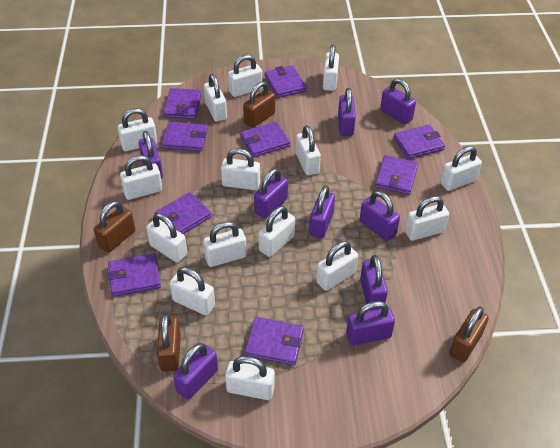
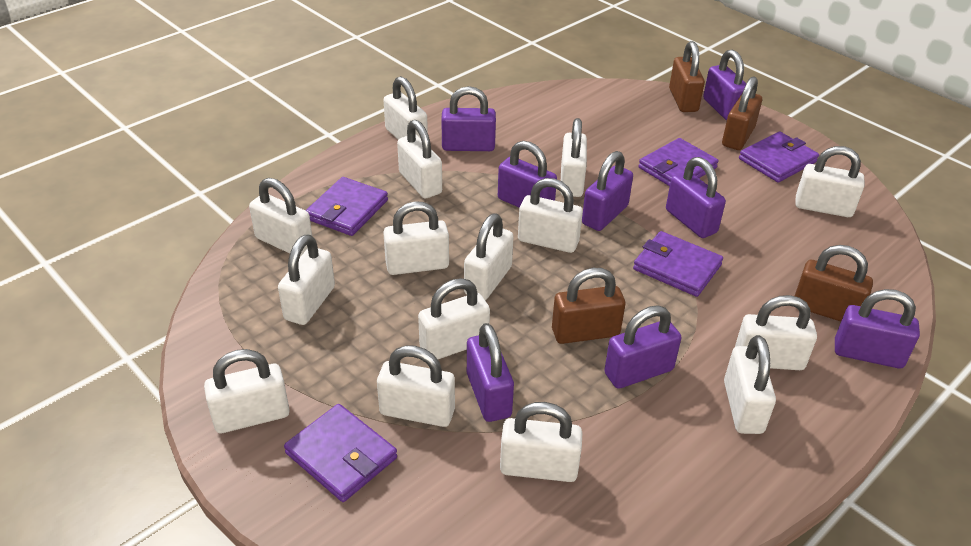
purple padlock: [139,131,163,179] [173,343,218,400] [254,168,288,219] [309,186,335,238] [338,88,356,136] [346,301,395,345] [360,191,400,241] [360,255,388,311] [380,78,416,124] = 9 -> [441,86,496,151] [467,323,514,422] [498,141,557,207] [582,151,633,231] [604,305,681,389] [666,157,726,238] [703,49,746,121] [835,289,920,369] = 8
purple wallet: [108,254,161,297] [154,192,212,234] [162,122,208,152] [163,88,202,119] [240,122,290,157] [245,317,304,365] [265,66,307,98] [375,155,418,195] [394,125,445,159] = 9 -> [284,404,397,502] [305,177,388,236] [633,231,723,297] [638,138,719,186] [739,131,819,183] = 5

